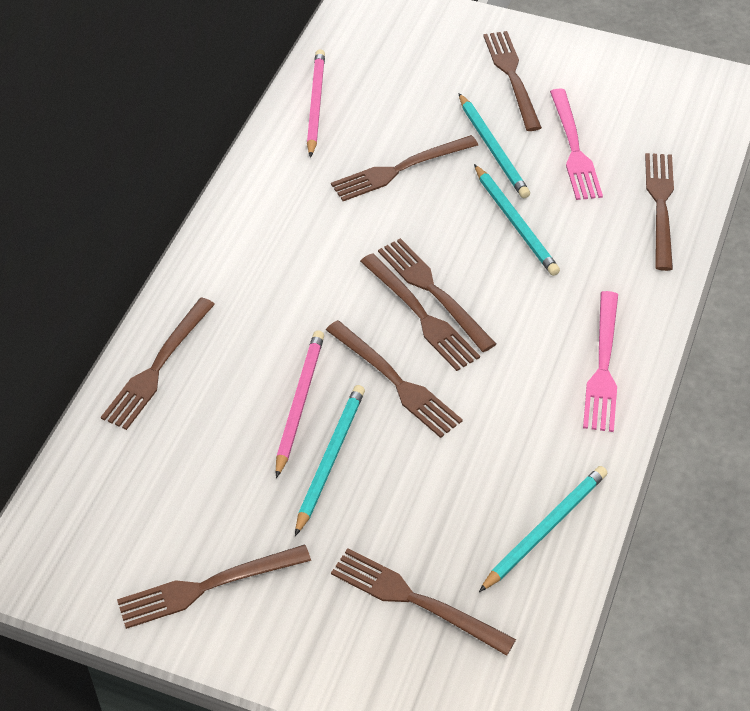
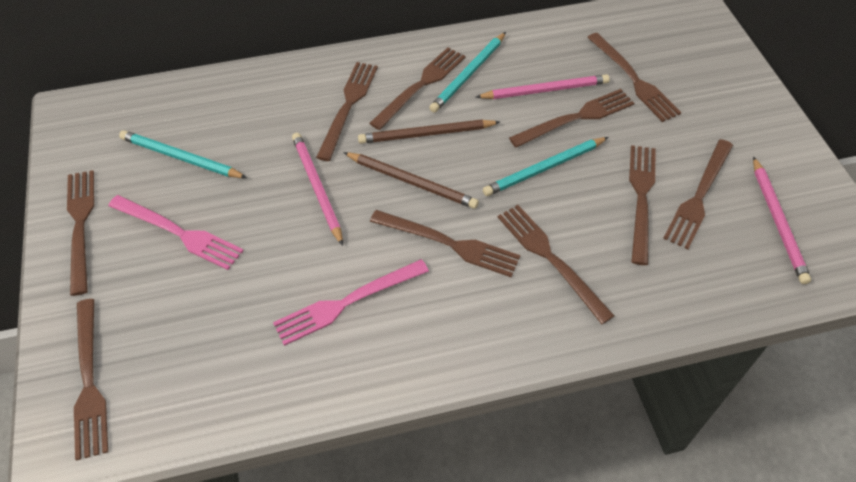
brown fork: [101,297,215,430] [117,544,311,629] [326,320,463,438] [331,135,478,201] [331,548,516,656] [360,253,480,371] [378,238,496,352] [483,31,542,131] [645,153,674,271] = 9 -> [67,170,94,296] [74,299,108,461] [316,62,378,161] [369,47,465,130] [370,210,520,277] [498,205,614,324] [509,89,634,148] [587,33,681,122] [629,145,656,265] [663,139,733,249] = 10
brown pencil: none = 0 -> [343,152,479,209] [358,120,500,144] = 2
pink pencil: [276,331,324,478] [307,49,325,158] = 2 -> [292,133,343,246] [476,74,610,99] [753,156,811,284] = 3
turquoise pencil: [295,385,365,536] [459,93,530,198] [474,164,560,276] [479,466,607,592] = 4 -> [119,130,247,178] [429,32,506,113] [483,137,608,196] = 3

